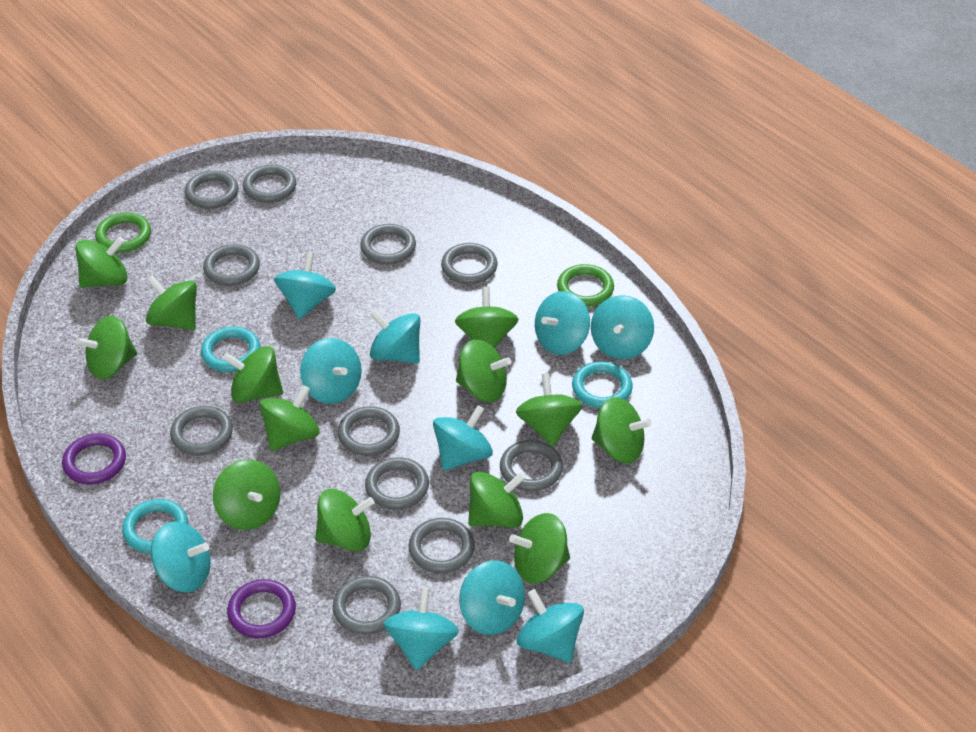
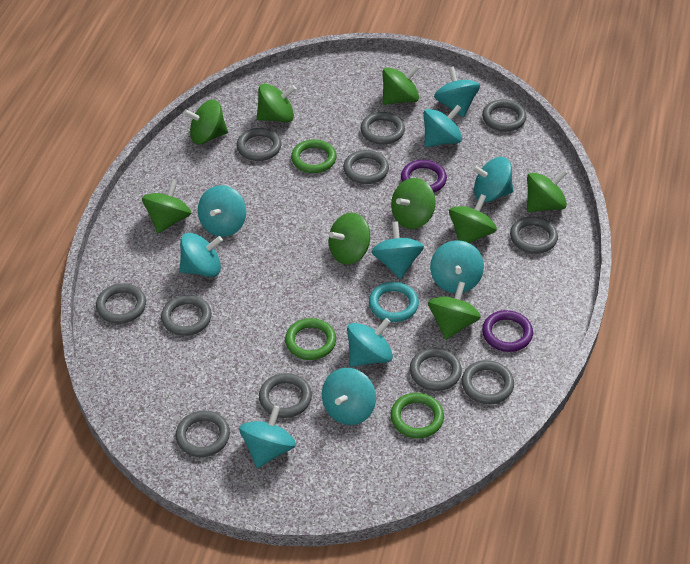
green ring: [95,212,151,253] [557,264,614,307] = 2 -> [285,318,336,360] [291,139,336,173] [391,393,444,438] = 3
green spinning top: [75,237,127,288] [75,315,137,379] [146,275,197,330] [213,459,281,530] [222,346,283,403] [259,385,320,451] [315,489,374,552] [455,287,519,348] [456,339,511,402] [468,472,526,528] [509,513,570,584] [516,374,582,447] [592,397,652,464] = 13 -> [142,179,191,233] [183,100,228,144] [257,83,296,122] [329,212,370,265] [383,65,419,105] [391,178,436,229] [428,281,481,340] [449,194,497,243] [527,169,567,212] = 9
turquoise ring: [122,499,188,554] [201,326,260,372] [572,361,633,408] = 3 -> [369,282,419,322] = 1

